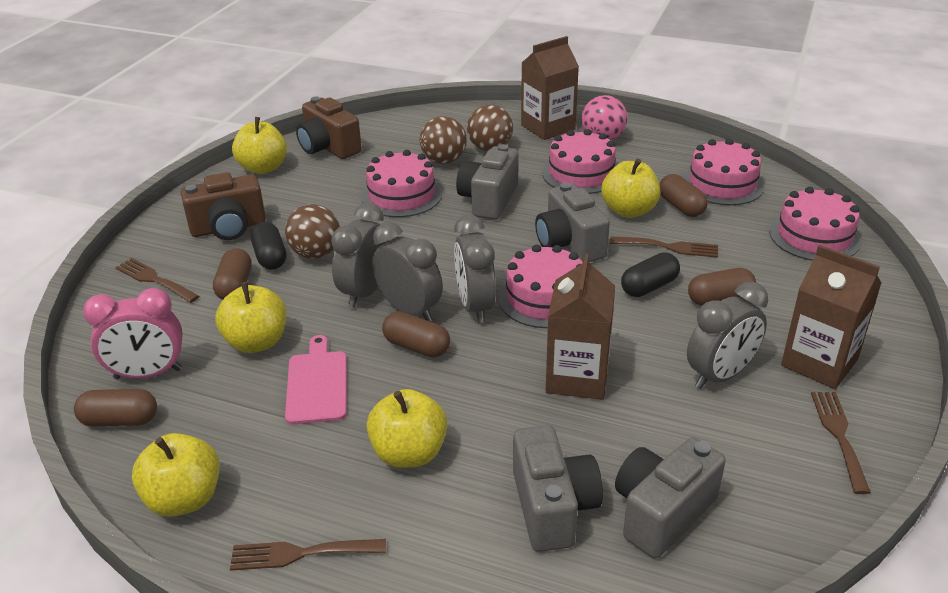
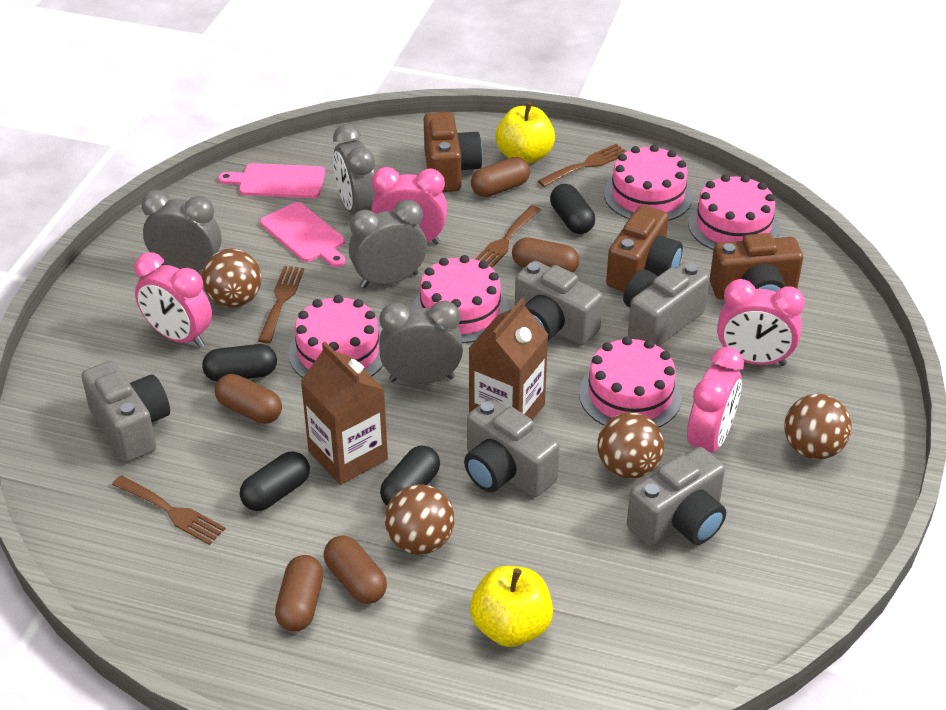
black capsule: [251,222,286,270] [621,252,680,297] = 2 -> [202,344,277,382] [240,451,310,511] [380,446,440,506] [550,184,595,234] = 4
brown ball: [285,204,340,259] [420,116,467,164] [467,104,513,151] = 3 -> [202,248,261,308] [385,484,454,554] [597,412,664,479] [784,394,852,460] = 4
brown camera: [181,172,266,240] [296,97,362,159] = 2 -> [424,112,483,192] [606,205,683,291] [710,233,803,299] = 3
brown carton: [521,36,579,140] [546,253,615,400] [781,245,881,389] = 3 -> [301,342,388,485] [468,298,549,420] = 2
grey camera: [456,144,519,220] [513,425,603,552] [535,182,610,263] [615,437,726,558] = 4 -> [82,361,170,462] [464,398,560,497] [515,261,603,345] [623,262,709,346] [627,447,726,546] = 5
pink ball: [581,95,628,140] = 1 -> none = 0
pink clock: [83,288,183,379] = 1 -> [134,252,212,348] [371,167,447,245] [687,347,744,452] [717,279,805,366] = 4
pink cutting board: [285,335,347,425] = 1 -> [218,163,325,198] [260,202,345,267] = 2
yellow apple: [132,433,220,517] [215,282,286,353] [232,117,287,174] [367,389,447,468] [601,158,660,218] = 5 -> [470,566,553,647] [495,102,555,164] = 2

